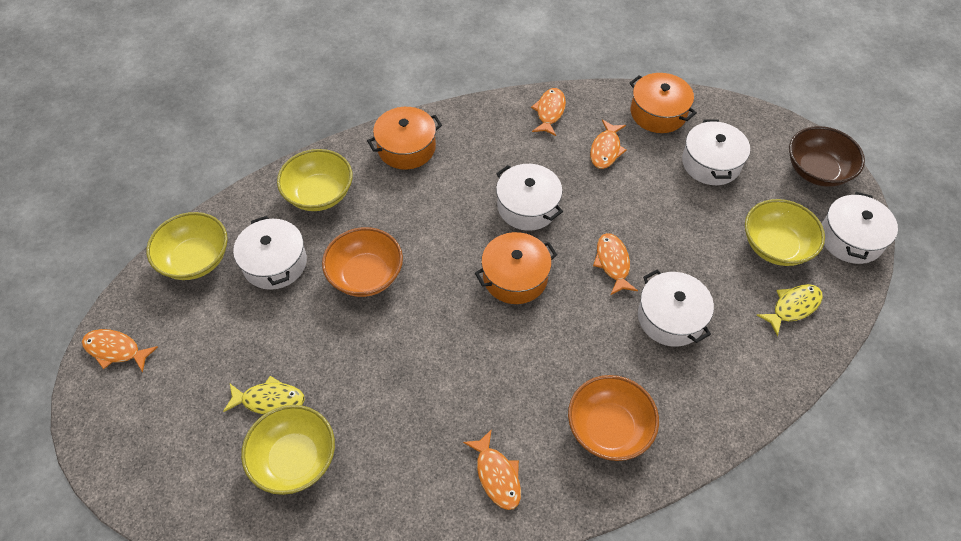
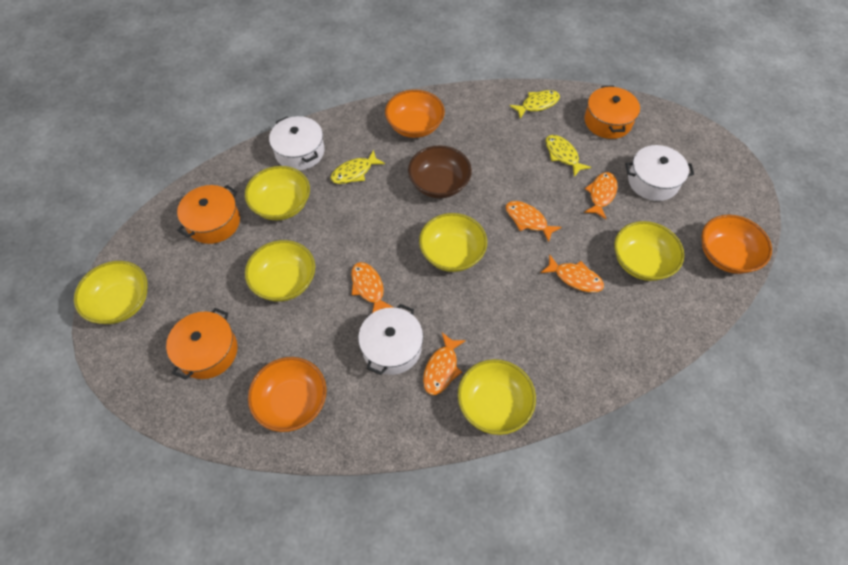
orange bowl: [322,227,403,297] [568,375,659,461] = 2 -> [248,357,327,432] [385,90,445,138] [701,215,772,274] = 3
white pot: [233,216,307,290] [496,164,563,231] [638,270,714,347] [682,120,750,185] [822,192,898,264] = 5 -> [269,116,324,170] [358,304,423,375] [625,145,694,201] = 3
yellow bowl: [146,212,228,280] [241,405,335,495] [277,149,353,211] [745,199,825,266] = 4 -> [74,261,148,324] [245,166,310,220] [245,240,315,302] [419,213,487,272] [458,359,536,435] [614,221,684,281] = 6
yellow fish: [223,376,305,414] [757,284,823,336] = 2 -> [331,150,385,184] [510,90,560,119] [546,135,591,177] = 3

